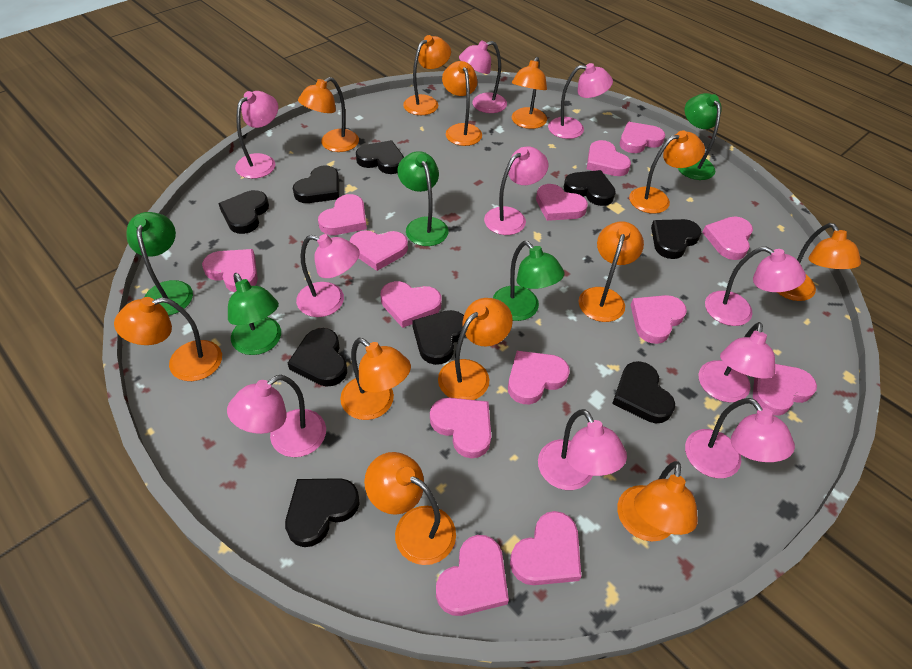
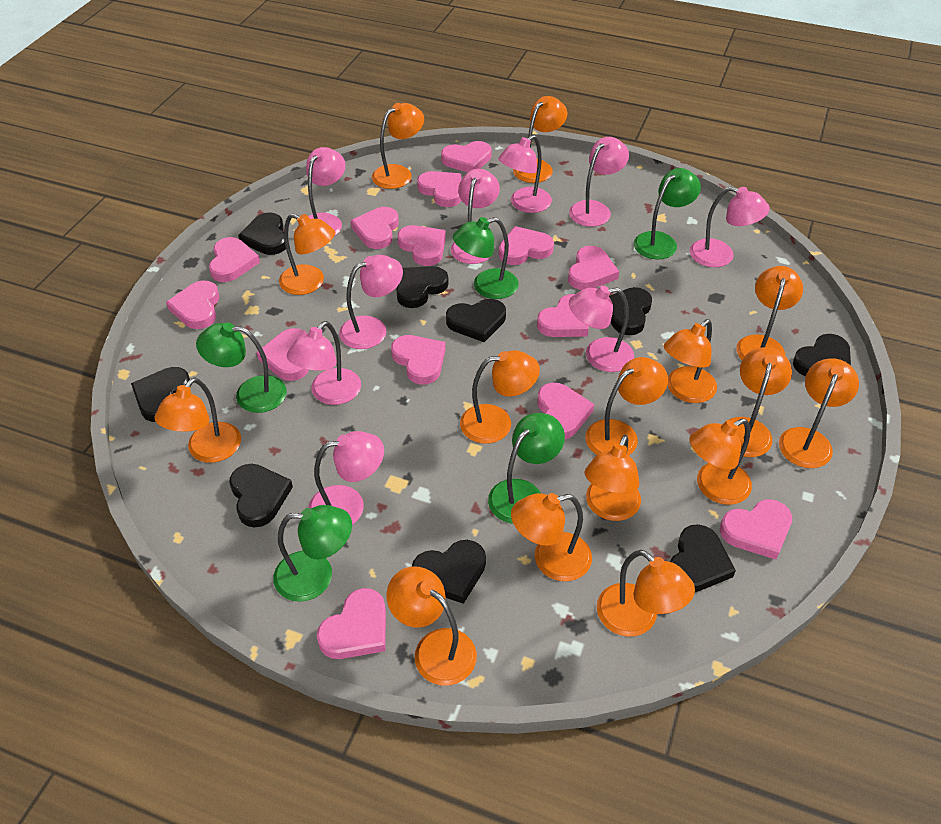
orange lamp: [114,297,222,381] [298,77,359,152] [340,338,411,420] [364,452,456,565] [403,35,451,115] [438,298,513,400] [442,61,482,146] [512,57,547,129] [579,221,644,322] [617,461,698,541] [629,130,705,214] [777,223,861,301] = 12 -> [155,378,241,463] [279,213,335,295] [372,103,424,189] [387,566,477,686] [460,350,540,444] [511,493,592,581] [513,96,567,183] [585,357,668,456] [585,435,641,521] [597,550,695,637] [664,319,717,403] [689,419,752,505] [722,347,792,457] [736,266,803,360] [779,359,859,468] = 15
pink lamp: [227,375,326,457] [235,91,278,179] [296,234,360,317] [459,41,507,113] [484,146,548,235] [538,409,627,490] [548,63,613,139] [685,398,795,478] [699,322,775,402] [705,247,806,326] = 10 -> [287,321,361,405] [306,147,346,235] [308,431,384,525] [339,255,403,349] [451,169,500,264] [498,135,552,213] [569,137,629,227] [569,285,634,372] [689,187,770,267] = 9

